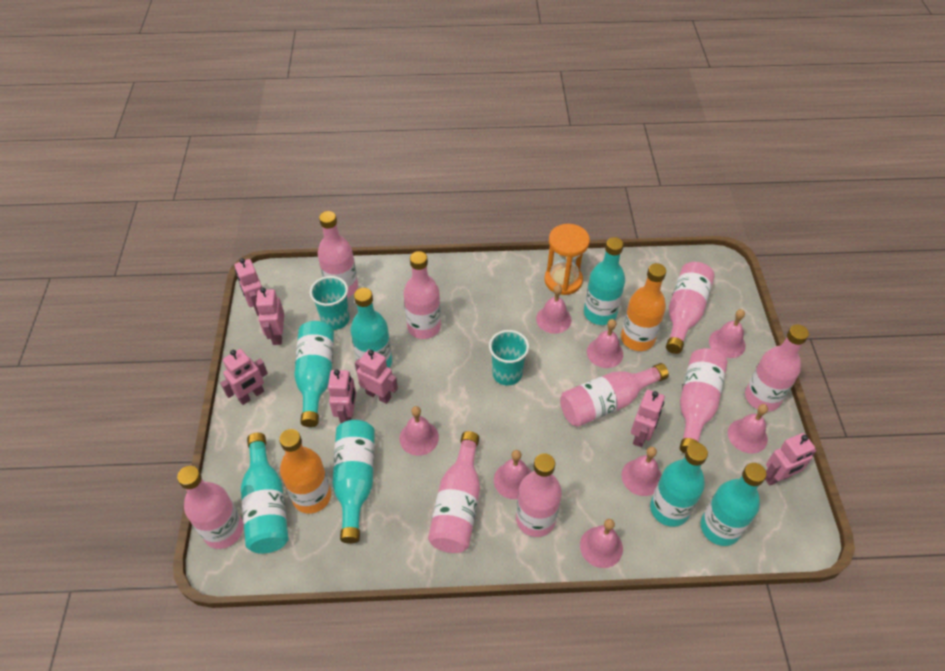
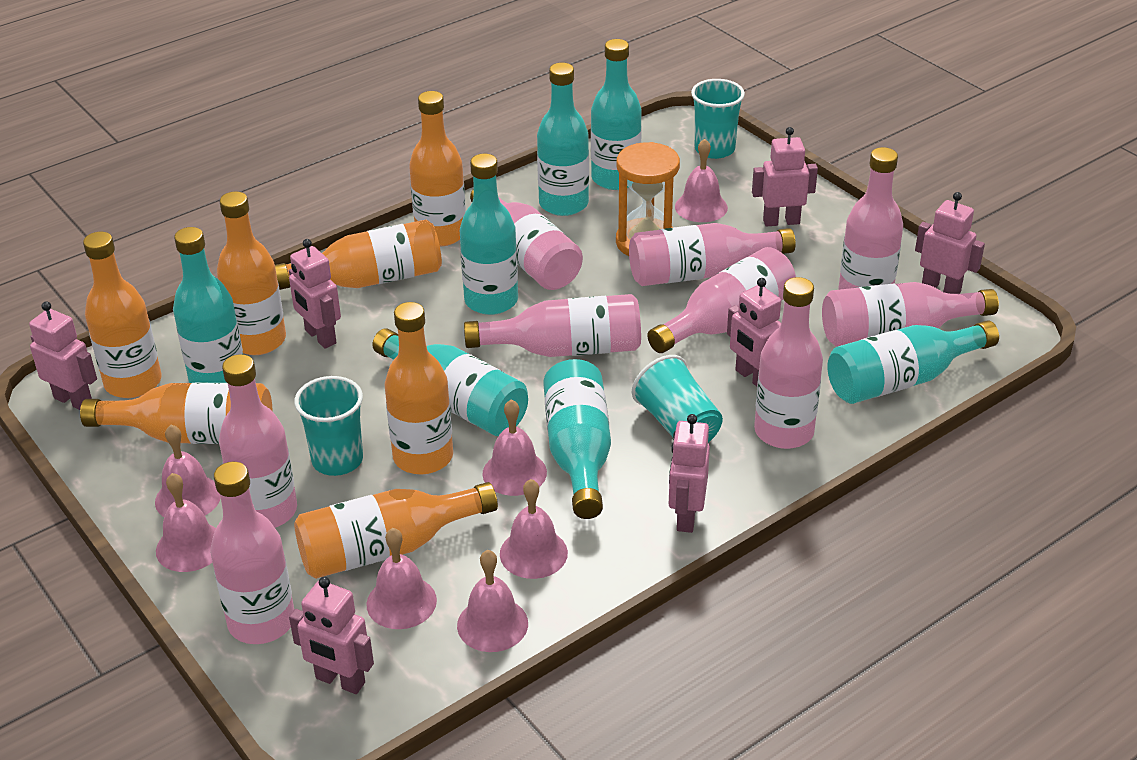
orange bottle: [279,429,331,514] [621,263,666,351] = 2 -> [80,383,272,444] [83,232,162,398] [217,191,286,355] [275,220,442,290] [294,482,498,579] [385,302,453,474] [409,91,466,246] = 7
pink bell: [400,406,439,456] [494,450,531,499] [536,285,572,334] [580,519,623,568] [587,319,623,368] [621,447,662,496] [709,309,746,358] [728,404,768,453] = 8 -> [155,425,221,517] [156,473,216,572] [366,528,437,629] [457,550,528,652] [482,399,547,496] [500,479,568,579] [675,139,728,222] = 7
turquoise cup: [310,276,350,330] [489,330,529,385] = 2 -> [294,376,363,476] [632,355,723,442] [691,79,745,159] = 3

